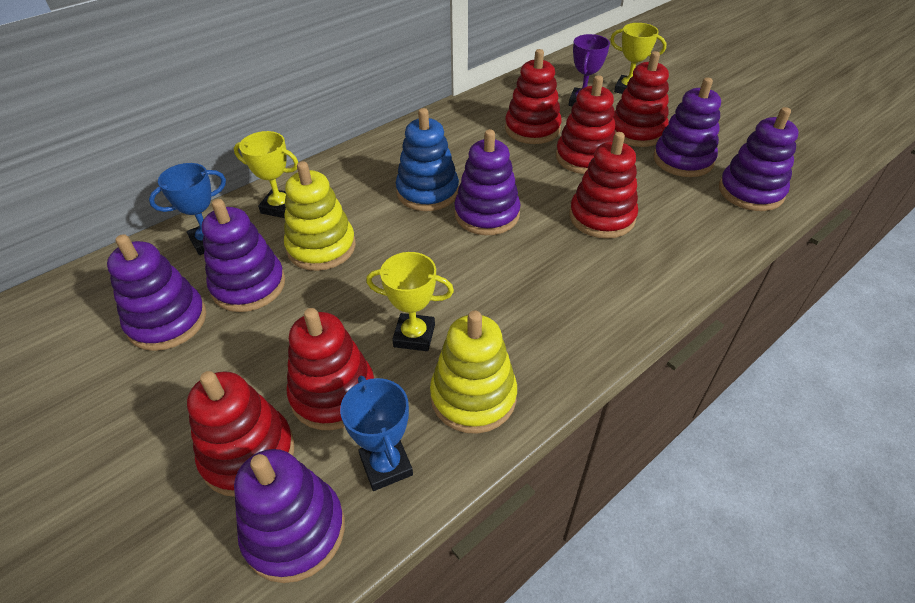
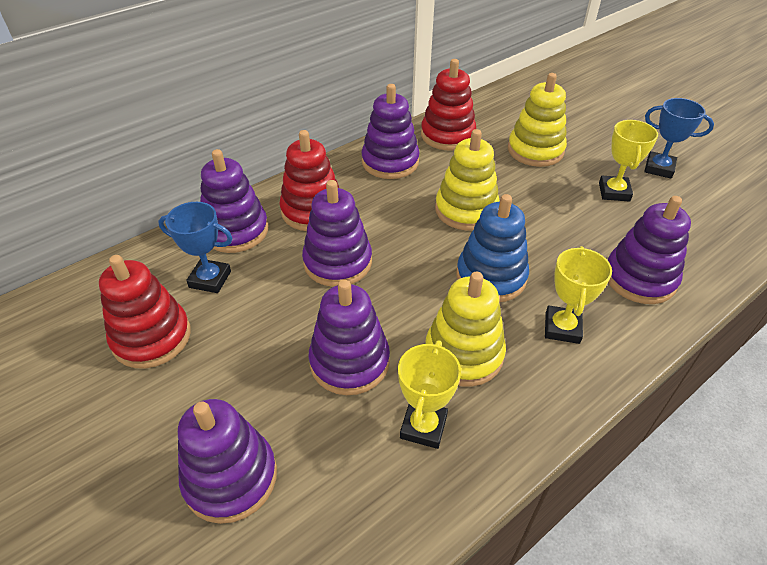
purple trophy: [569,34,610,106] = 1 -> none = 0
red stacking toy: [187,371,294,497] [287,308,374,430] [505,49,562,144] [556,75,615,174] [569,132,638,239] [613,51,669,147] = 6 -> [99,255,191,368] [279,130,339,231] [421,59,476,150] = 3
yellow stacking toy: [284,161,356,271] [430,311,517,434] = 2 -> [425,272,506,387] [435,129,500,230] [508,73,567,167] = 3

